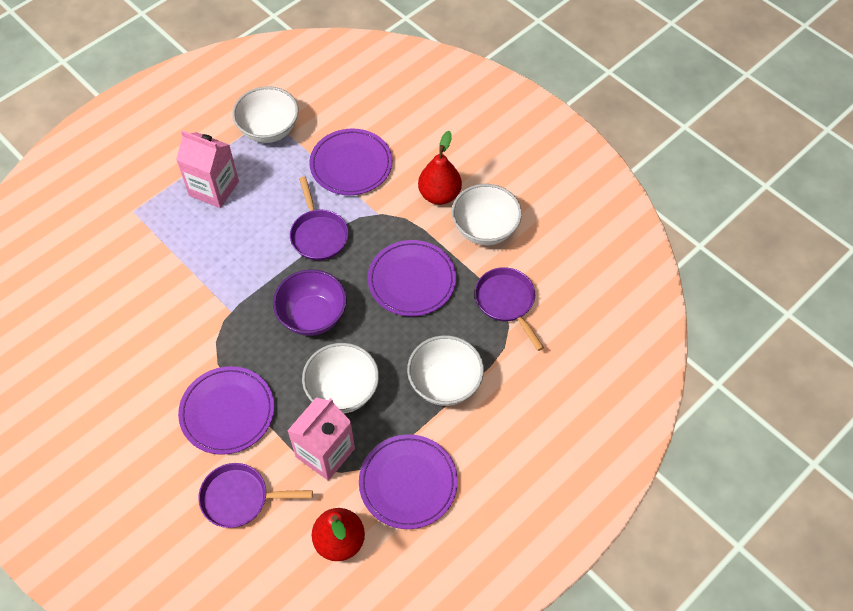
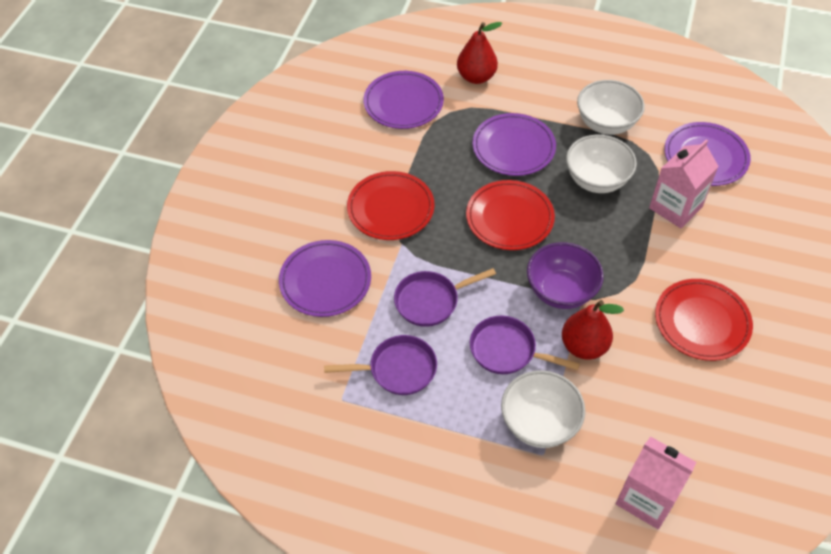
red plate: none = 0 -> [347,171,434,240] [466,180,555,250] [655,279,753,361] = 3
white bowl: [232,86,299,143] [302,343,379,413] [407,335,484,406] [452,184,522,245] = 4 -> [501,370,585,448] [566,134,637,193] [577,80,645,135] = 3

